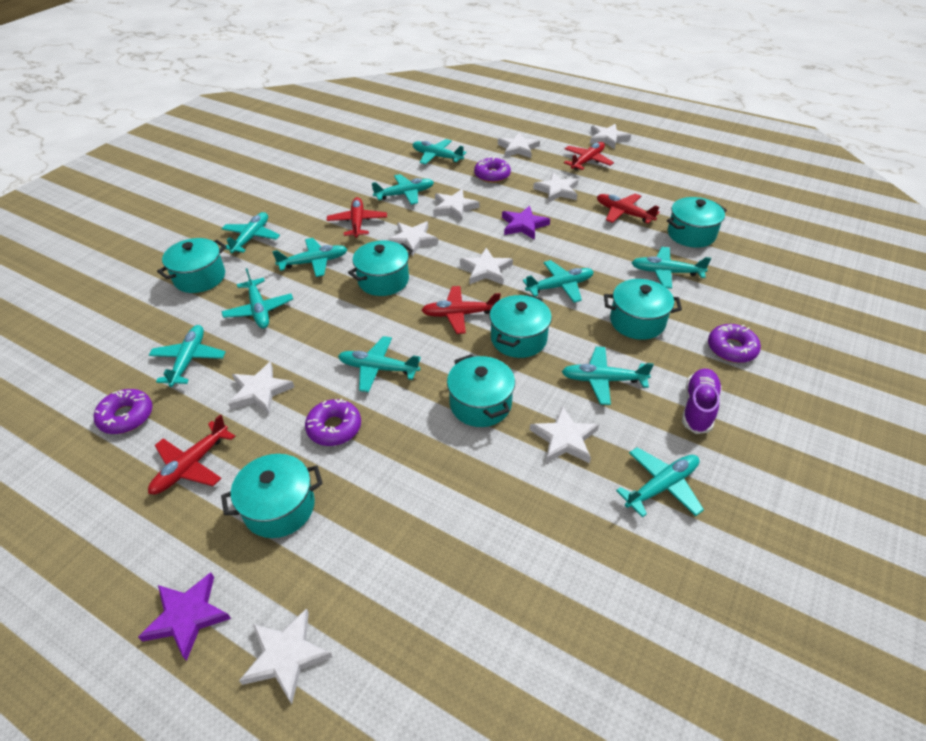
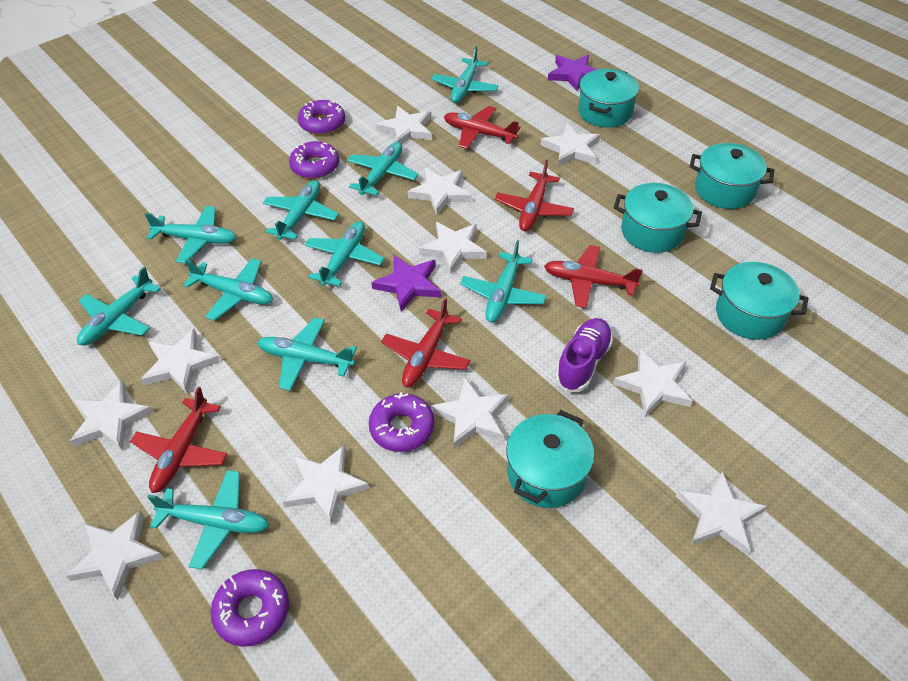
turquoise plane: [149,325,226,387] [221,212,280,253] [221,268,293,329] [272,238,347,277] [338,336,421,392] [372,174,434,205] [412,139,467,165] [523,260,594,303] [561,347,654,405] [616,447,704,517] [631,247,711,289] = 11 -> [77,267,161,346] [145,206,237,263] [147,470,269,569] [183,258,273,321] [258,317,357,391] [263,180,339,240] [305,221,385,287] [347,142,419,196] [431,46,499,103] [460,240,547,323] = 10
turquoise pot: [157,238,227,293] [221,454,323,538] [348,240,413,296] [447,354,515,427] [490,294,552,358] [604,279,682,340] [667,197,727,248] = 7 -> [506,410,594,508] [578,69,639,128] [614,183,702,253] [690,143,774,209] [710,262,808,340] = 5
white star: [228,361,294,414] [239,608,332,704] [387,221,438,256] [433,189,480,221] [460,248,513,285] [498,132,540,158] [530,406,599,463] [533,173,579,203] [590,124,631,149] = 9 -> [66,510,163,600] [70,381,154,451] [141,328,220,394] [283,445,369,525] [375,106,432,145] [408,168,471,215] [419,222,487,274] [431,377,509,448] [541,124,600,167] [613,349,692,417] [676,471,767,556] = 11

